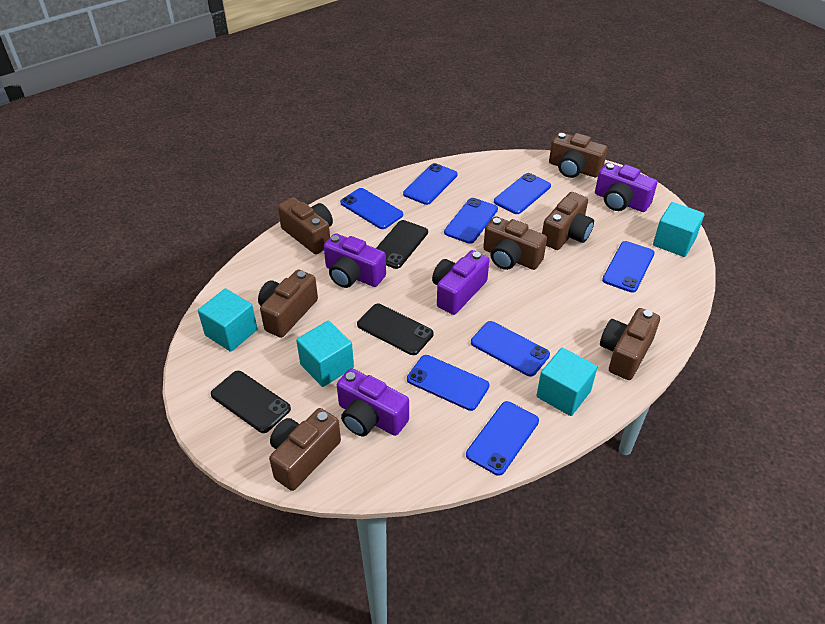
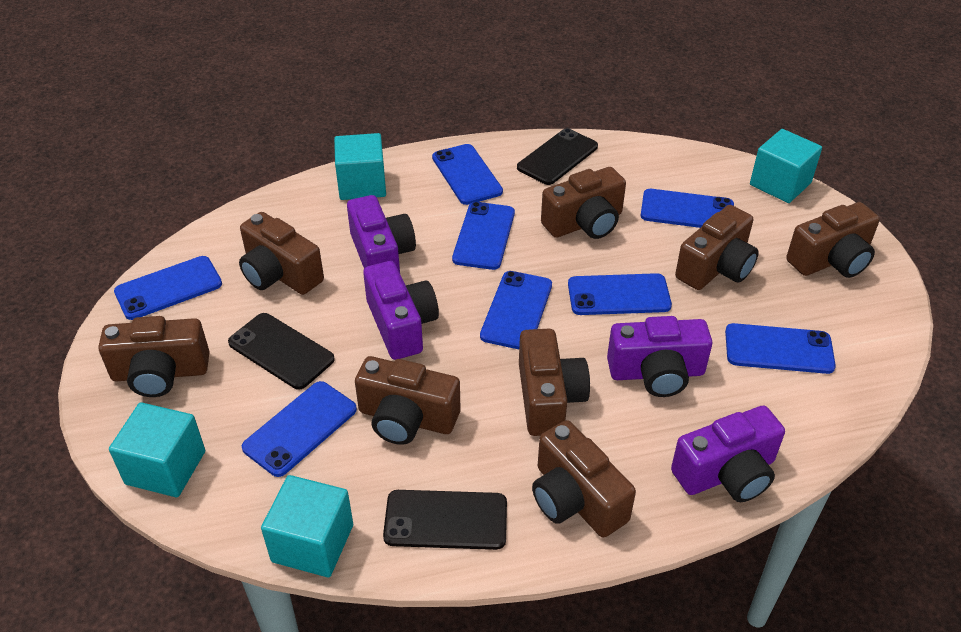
brown camera: [258,269,318,338] [269,408,341,491] [278,197,333,254] [483,216,547,270] [542,192,594,250] [549,132,607,178] [600,308,660,380] = 7 -> [98,316,210,397] [239,212,324,295] [355,356,461,445] [519,329,590,436] [532,420,636,538] [541,167,626,239] [675,205,759,290] [786,202,880,278] = 8

